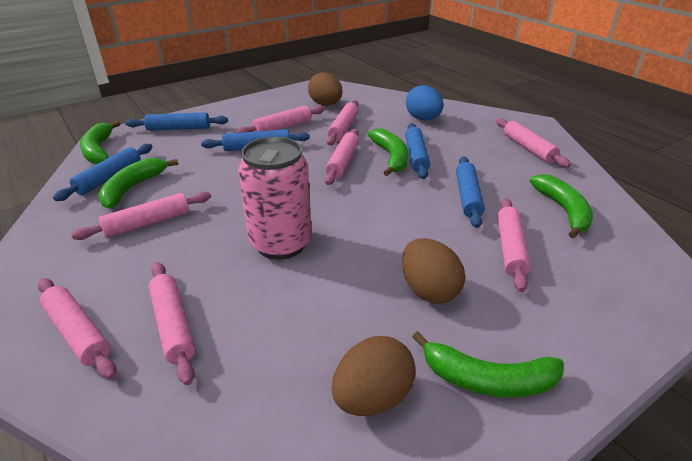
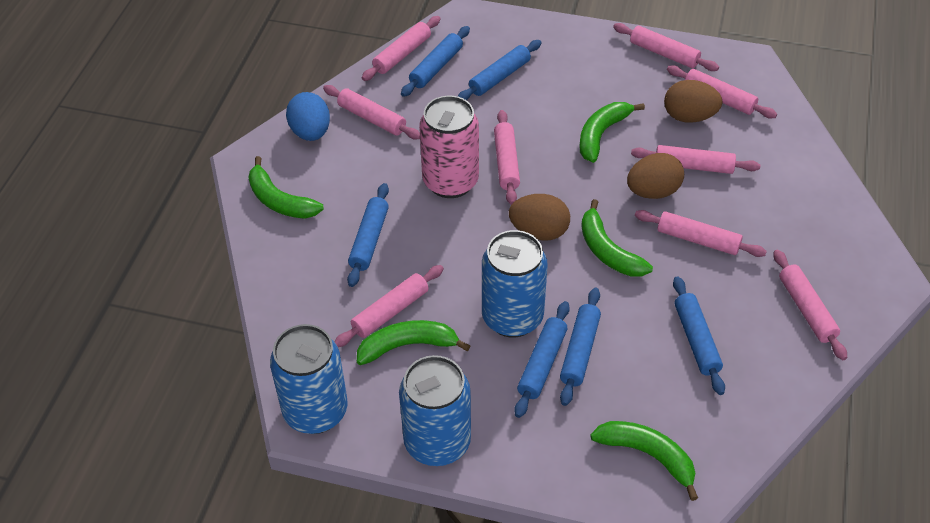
blue can: none = 0 -> [270,324,348,434] [399,355,471,466] [482,230,548,338] = 3
blue rolling pin: [53,144,152,201] [125,112,228,131] [201,129,310,151] [405,123,430,179] [456,156,485,228] = 5 -> [347,183,389,287] [401,26,470,97] [458,40,541,100] [514,301,570,418] [560,288,601,406] [673,276,725,395] = 6
pink rolling pin: [38,278,117,379] [71,192,211,240] [149,262,195,385] [236,106,325,133] [325,129,359,185] [326,100,359,145] [496,118,571,168] [497,198,531,292] = 8 -> [323,85,420,139] [334,265,444,347] [362,16,440,81] [494,110,520,205] [613,23,719,71] [631,145,760,174] [635,210,767,257] [667,65,777,118] [774,249,847,360] = 9

